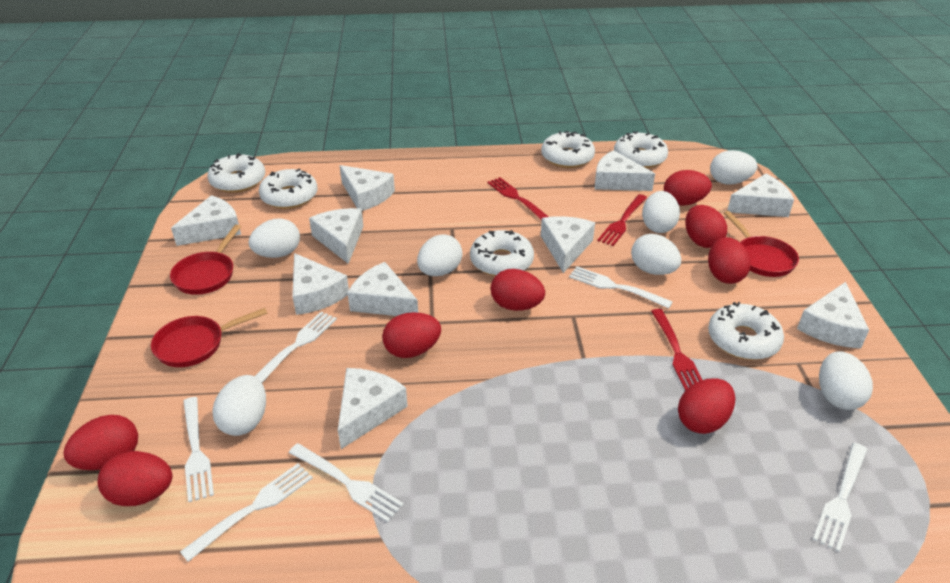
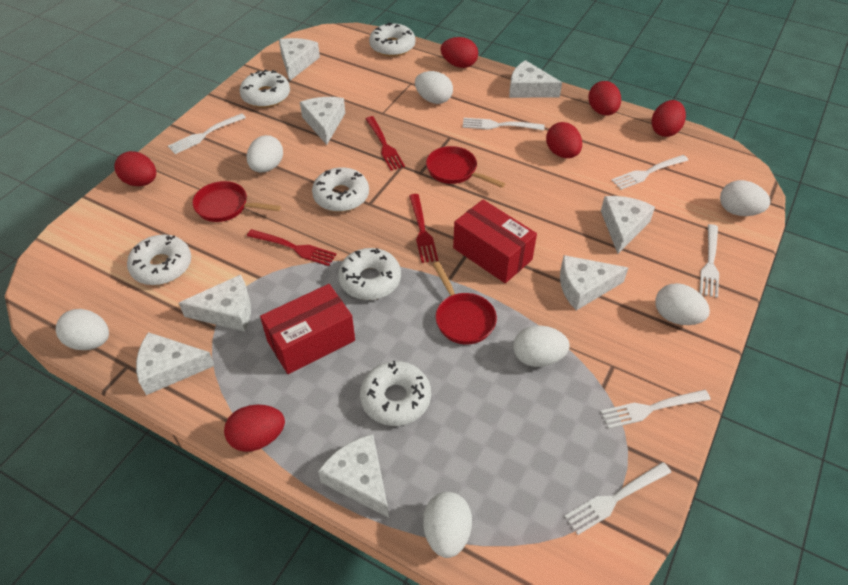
red box: none = 0 -> [260,284,355,374] [453,200,537,283] = 2
red egg: [63,415,138,470] [98,451,173,506] [382,312,441,358] [491,269,545,311] [664,170,712,206] [678,378,735,434] [685,205,727,248] [708,237,751,284] = 8 -> [114,151,156,186] [224,404,285,452] [441,37,478,68] [546,122,582,158] [588,81,621,115] [651,100,686,137] = 6
white cheese: [171,195,241,246] [292,253,349,315] [309,208,364,264] [338,368,408,449] [340,165,395,211] [347,262,418,316] [541,216,595,273] [595,150,655,191] [727,174,794,217] [797,282,869,349] = 10 -> [136,332,215,395] [179,275,251,332] [279,38,320,81] [300,97,345,145] [318,434,389,518] [509,60,562,98] [560,255,628,311] [601,196,655,254] = 8

